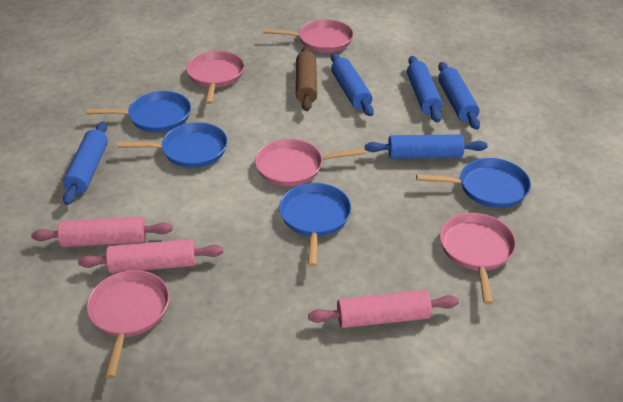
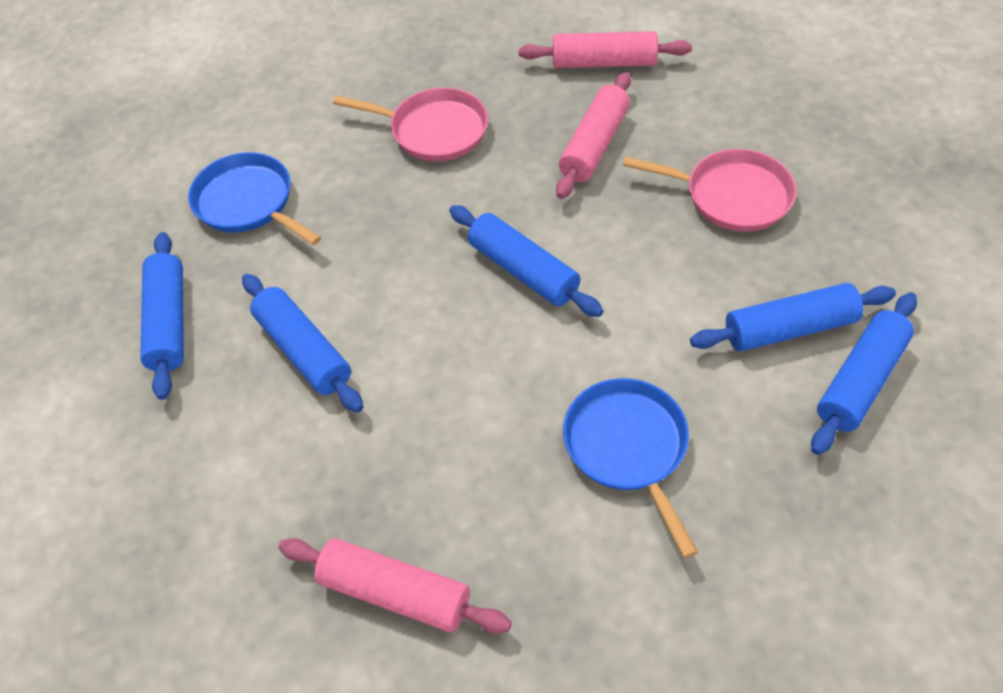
blue pan: [86,91,191,133] [118,122,228,168] [279,183,351,267] [416,158,531,208] = 4 -> [188,152,321,245] [563,378,698,558] = 2
brown rolling pin: [296,46,317,111] = 1 -> none = 0
pink pan: [87,270,170,379] [186,51,244,104] [255,139,365,186] [263,19,354,53] [440,213,516,305] = 5 -> [333,88,488,161] [623,149,797,232] = 2

